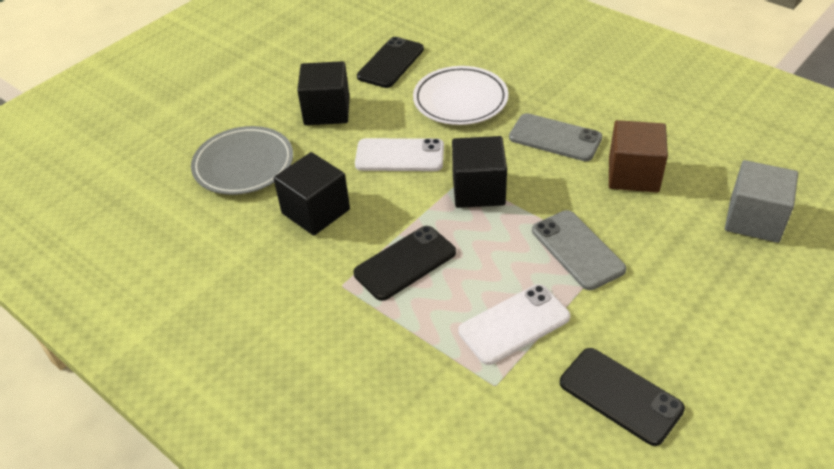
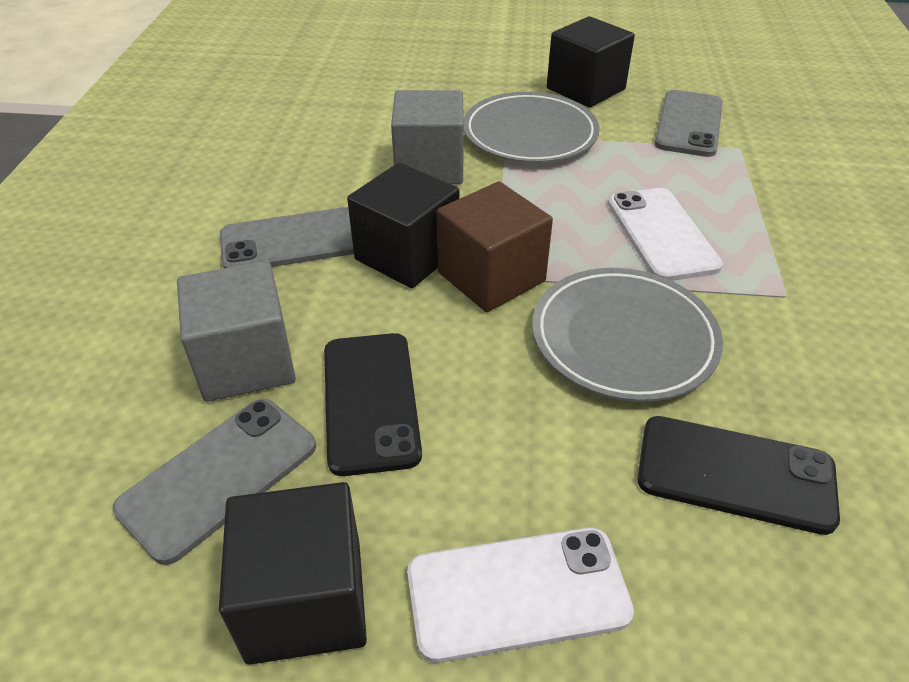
black phone: [353,226,456,301] [357,37,424,88] [560,348,685,446] = 3 -> [324,333,422,476] [637,416,840,535] = 2
grey cube: [725,160,798,243] = 1 -> [177,261,296,402] [391,90,464,184] = 2
grey phone: [509,113,602,161] [532,210,627,290] = 2 -> [113,399,316,565] [220,207,354,268] [655,90,723,157] = 3
grey plate: [191,126,293,195] = 1 -> [464,92,600,163] [532,268,723,402] = 2
white plate: [413,66,508,125] = 1 -> none = 0

